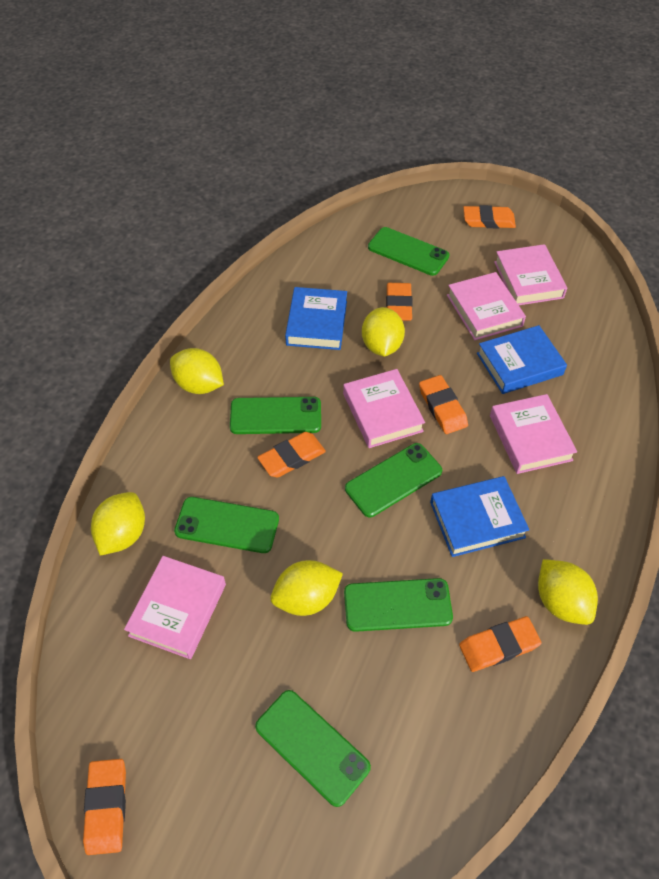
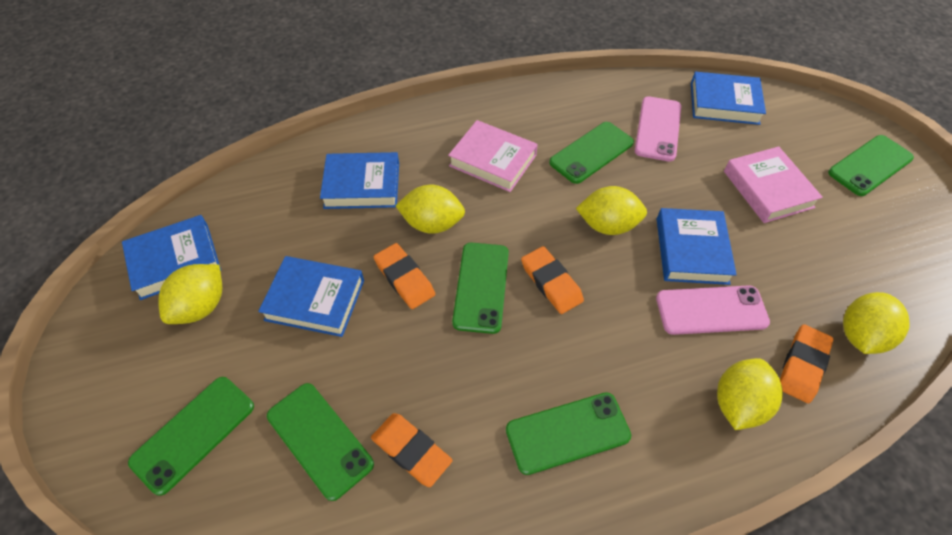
blue book: [285,287,347,350] [430,476,529,557] [477,325,567,394] = 3 -> [122,215,221,300] [258,256,364,337] [320,152,399,209] [657,208,737,285] [691,72,766,125] = 5
orange eraser: [83,759,126,855] [257,432,326,477] [386,283,413,321] [419,375,468,434] [459,616,542,672] [463,205,516,228] = 6 -> [371,413,453,487] [374,243,435,309] [521,246,584,314] [780,324,834,403] = 4
pink book: [124,556,226,659] [343,369,425,448] [447,272,526,340] [490,394,577,474] [494,244,567,305] = 5 -> [448,120,538,192] [724,146,823,223] = 2
pink phone: none = 0 -> [635,96,681,162] [656,285,770,335] = 2

